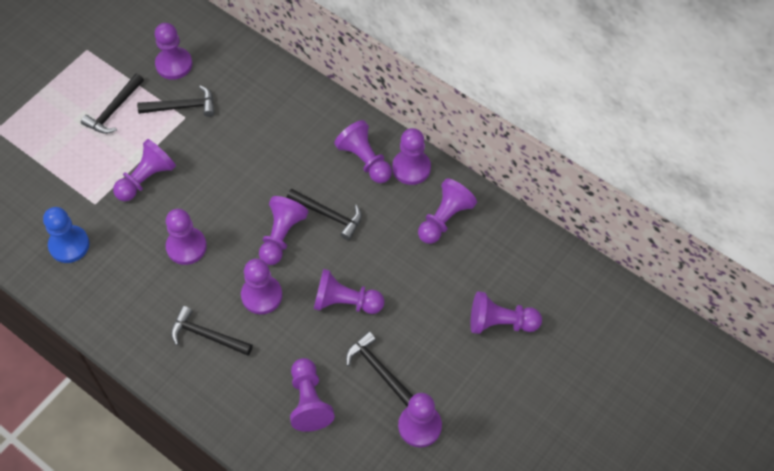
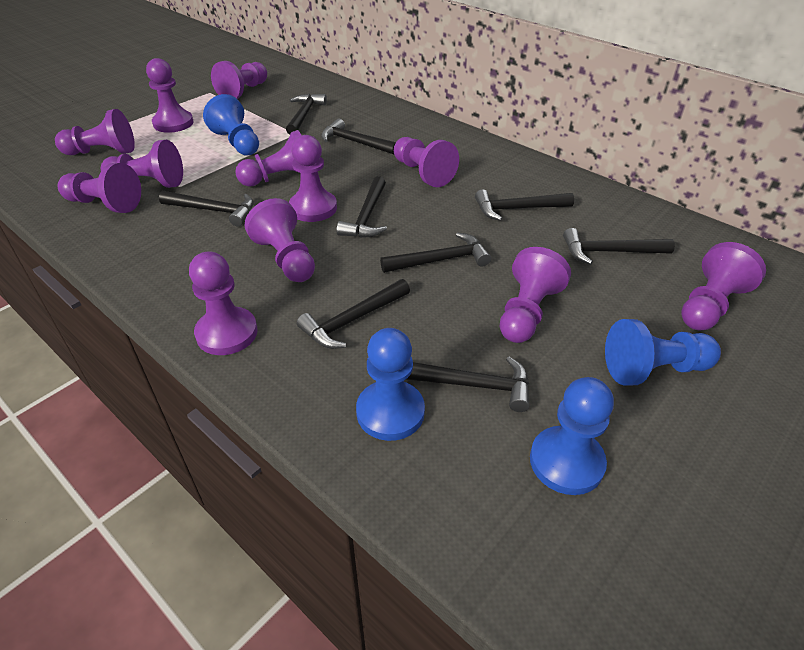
black hammer: [81,74,144,134] [137,85,215,117] [171,306,253,356] [287,189,362,240] [346,331,413,407] = 5 -> [159,191,254,226] [286,93,327,135] [297,279,410,349] [321,118,396,154] [336,176,387,238] [380,232,491,273] [406,357,530,412] [475,189,574,221] [563,228,675,265] = 9
blue pawn: [43,207,90,263] = 1 -> [203,94,259,156] [356,328,425,441] [530,377,614,495] [605,319,721,386] = 4

